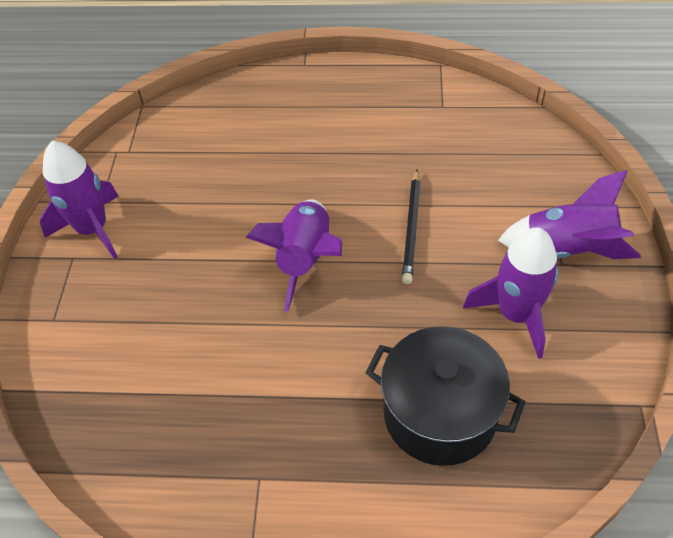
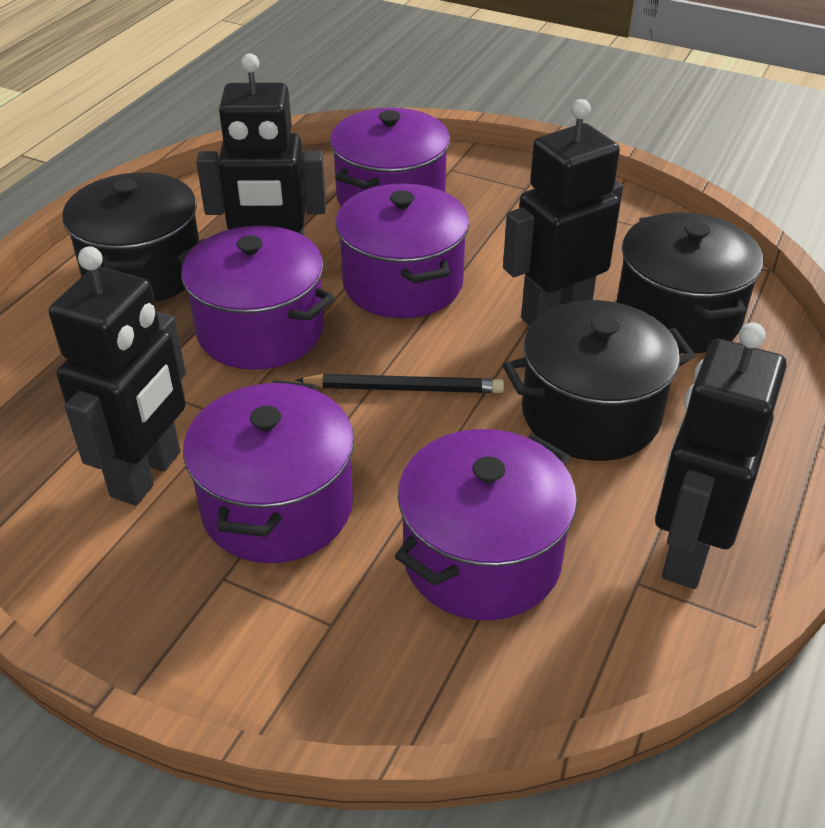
black pot: [365,326,526,466] = 1 -> [62,173,199,302] [503,300,695,461] [616,212,763,353] = 3
black robot: none = 0 -> [49,246,186,505] [196,54,326,236] [503,99,623,326] [655,322,787,589] = 4
purple pot: none = 0 -> [177,225,335,370] [183,380,354,563] [330,108,450,207] [336,184,470,318] [395,429,577,620] = 5
purple rocket: [40,141,119,259] [246,199,342,312] [463,227,559,359] [498,170,641,259] = 4 -> none = 0

